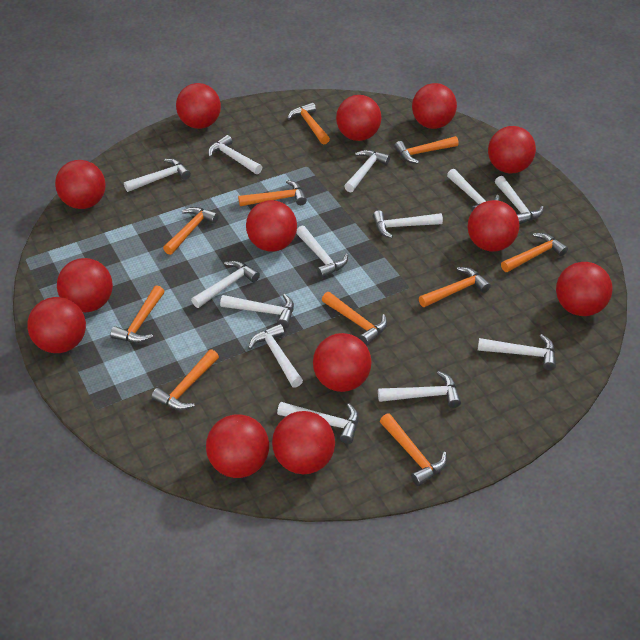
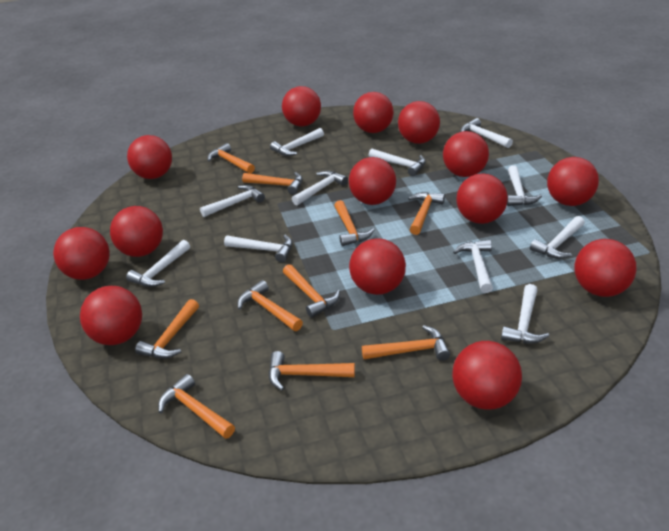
red ball: [27,297,86,353] [55,160,106,209] [57,258,113,312] [176,83,221,129] [206,414,269,478] [246,200,297,252] [272,411,335,474] [313,333,372,392] [336,95,382,141] [412,83,457,129] [467,200,519,252] [488,126,536,174] [556,262,613,316] = 13 -> [53,227,110,280] [80,286,142,345] [110,206,163,257] [127,135,172,179] [282,86,321,127] [349,157,396,205] [349,238,406,295] [353,92,394,133] [398,101,440,144] [443,131,489,177] [452,341,522,410] [456,174,508,224] [547,157,599,206] [574,239,636,297] = 14
white hammer: [124,159,191,192] [191,261,260,308] [208,135,262,174] [220,294,294,328] [248,324,303,388] [277,402,359,444] [296,226,348,278] [344,150,390,193] [373,210,443,238] [378,371,461,408] [447,169,499,211] [478,334,556,370] [495,176,544,224] = 13 -> [126,240,190,287] [200,185,265,217] [224,235,293,262] [270,128,324,156] [292,171,348,205] [369,149,426,176] [453,240,493,293] [460,118,513,148] [501,284,549,343] [507,165,542,206] [530,216,585,259] = 11

